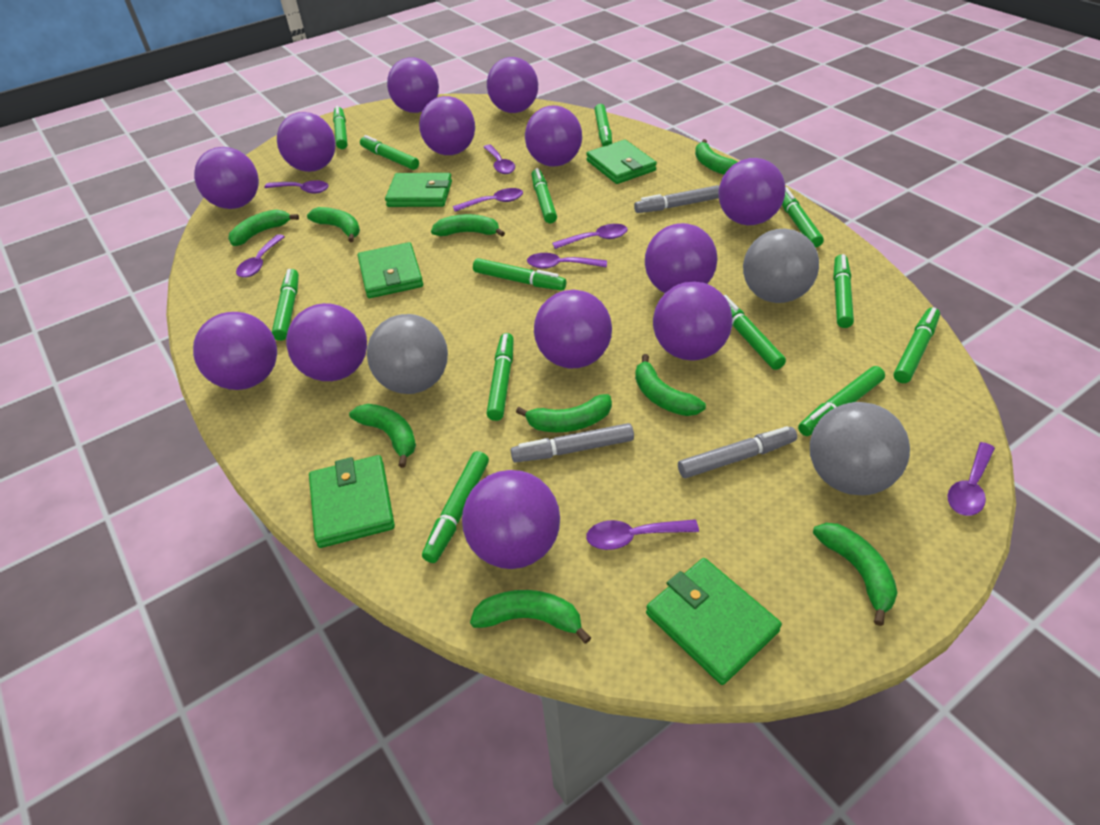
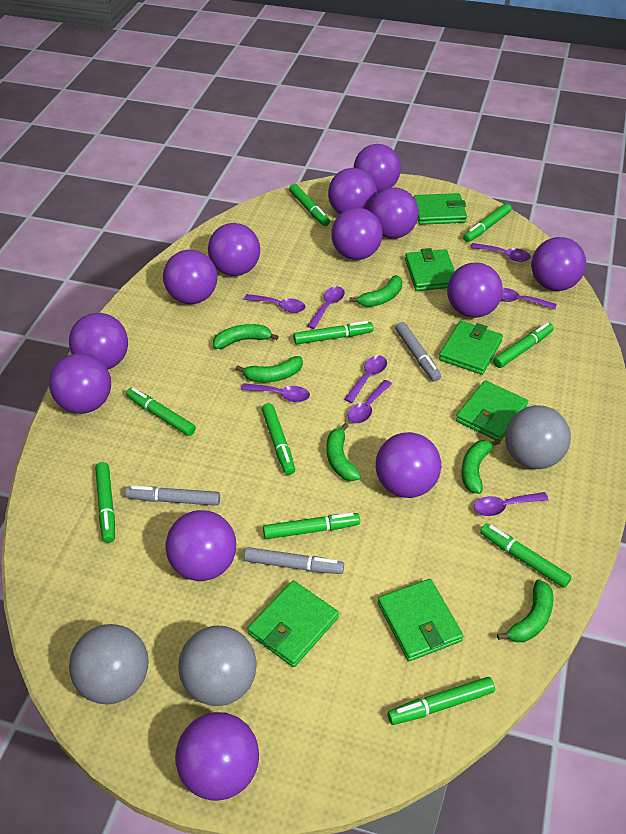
green banana: [228,209,299,246] [307,207,360,242] [349,404,416,468] [431,214,505,236] [470,590,591,644] [516,394,612,432] [635,354,706,416] [695,139,737,175] [813,523,897,626] = 9 -> [213,324,279,349] [236,356,303,383] [326,423,361,481] [349,275,402,307] [461,439,501,494] [497,579,553,642] = 6
green marker: [272,269,299,341] [333,106,348,149] [360,135,419,170] [422,451,489,563] [473,258,566,291] [487,333,514,421] [532,168,557,223] [594,104,612,146] [724,295,786,370] [782,187,824,247] [798,366,885,436] [833,254,854,328] [893,307,940,383] = 13 -> [95,462,115,543] [126,387,196,436] [262,403,295,475] [263,513,360,539] [289,184,330,226] [293,321,374,344] [388,677,495,725] [463,203,512,242] [480,524,572,588] [493,322,554,368] = 10
green wallet: [309,455,395,548] [358,242,423,298] [385,173,452,207] [586,140,657,184] [646,558,782,685] = 5 -> [247,581,339,667] [378,579,463,661] [405,248,455,291] [413,193,467,225] [439,321,503,375] [456,380,528,442] = 6

